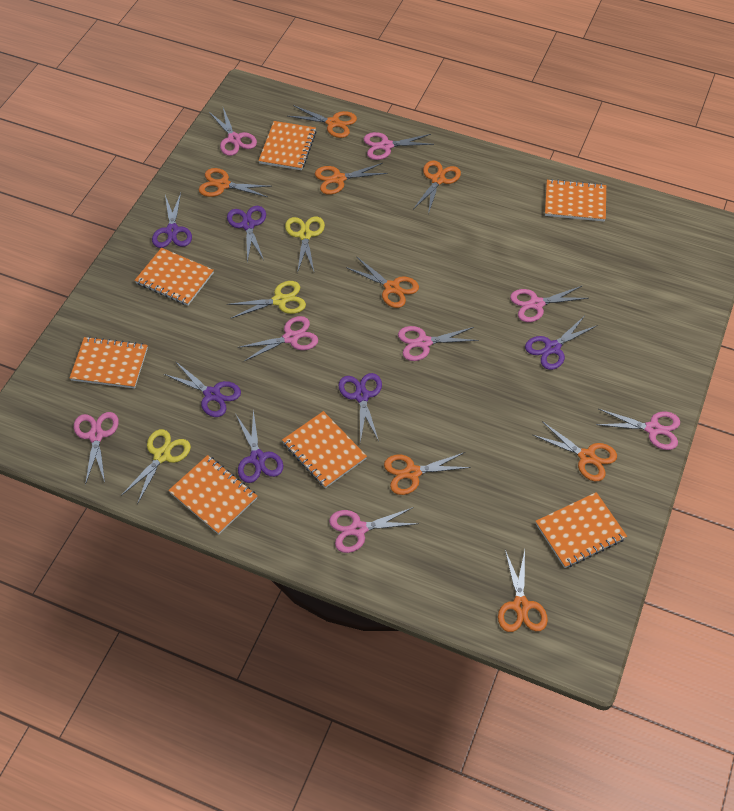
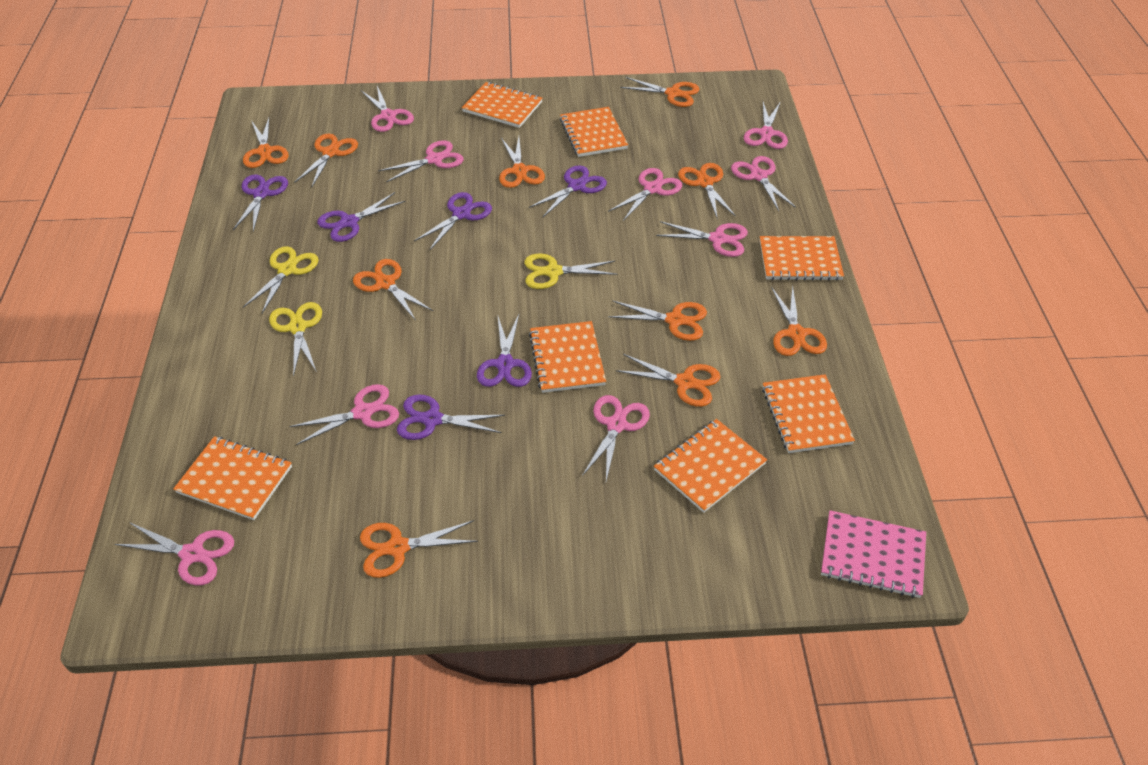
orange scissors: [199,168,272,197] [288,105,357,138] [315,163,387,195] [346,257,419,308] [384,452,471,495] [414,160,461,214] [498,550,548,632] [533,421,617,481] = 8 -> [243,118,289,168] [294,134,358,187] [353,259,433,319] [360,520,478,578] [499,137,545,188] [608,301,707,341] [616,354,720,407] [620,77,700,107] [678,163,736,219] [771,285,827,356] = 10
pink notebook: none = 0 -> [821,510,926,598] = 1
pink scissors: [74,412,119,485] [209,108,257,156] [238,316,318,361] [329,507,419,553] [364,132,434,160] [398,326,479,361] [510,285,588,322] [596,409,680,450] = 8 -> [115,522,234,586] [289,384,399,445] [361,86,414,132] [378,140,464,182] [582,395,650,481] [608,168,682,221] [656,221,748,257] [731,156,796,211] [744,101,788,149] = 9

